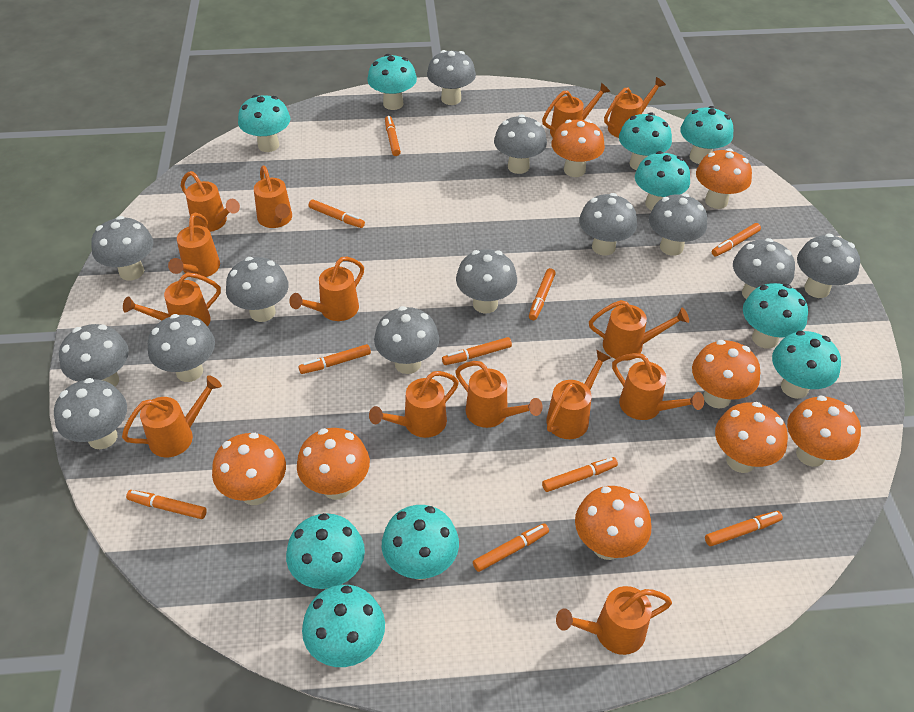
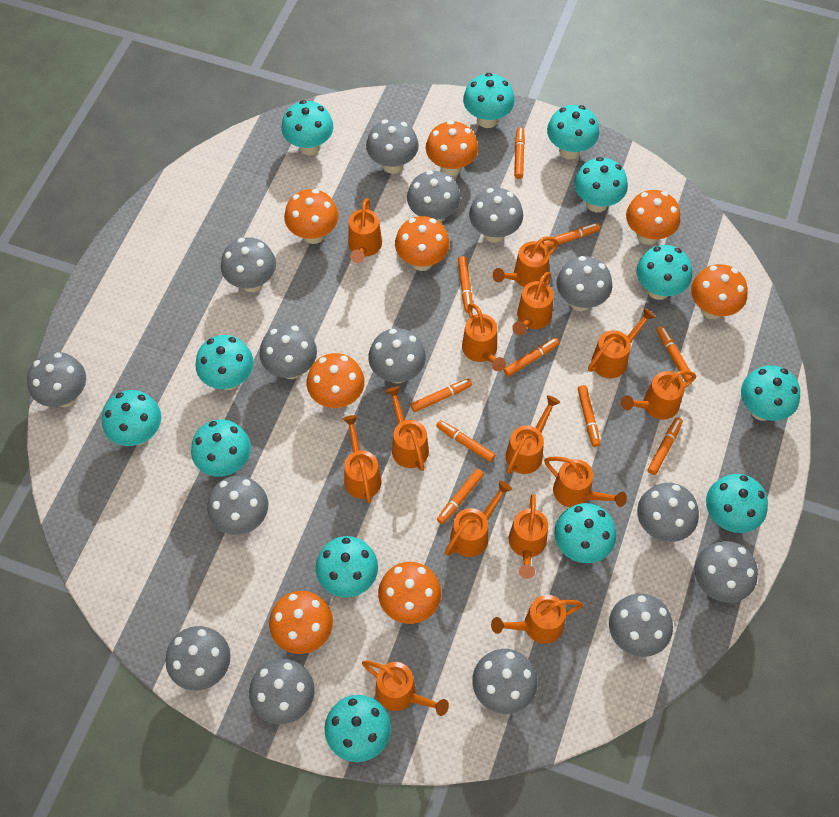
grey mushroom: [54,378,127,449] [59,324,129,387] [91,216,153,281] [148,314,215,382] [226,257,289,322] [374,306,439,374] [427,50,476,105] [456,249,517,314] [494,114,547,174] [579,193,637,256] [649,193,707,256] [733,238,795,299] [797,233,860,298] = 13 -> [27,352,86,407] [166,626,231,691] [207,476,268,535] [221,237,276,292] [249,658,315,724] [259,324,317,379] [366,119,419,174] [368,328,426,383] [407,170,461,223] [469,188,523,243] [472,649,538,714] [556,256,612,311] [609,593,673,657] [637,483,699,542] [695,541,758,603] = 15
turquoise mushroom: [238,95,290,152] [286,513,365,589] [302,585,385,667] [368,54,417,110] [382,505,459,580] [619,113,672,170] [635,151,690,210] [680,106,733,164] [743,283,808,349] [772,331,841,399] = 10 -> [102,390,161,446] [191,419,251,477] [196,335,253,390] [281,100,334,155] [316,536,378,597] [324,695,391,762] [463,73,515,128] [547,105,599,160] [554,503,616,563] [574,157,628,212] [636,245,692,300] [706,474,768,533] [741,365,800,421] = 13

